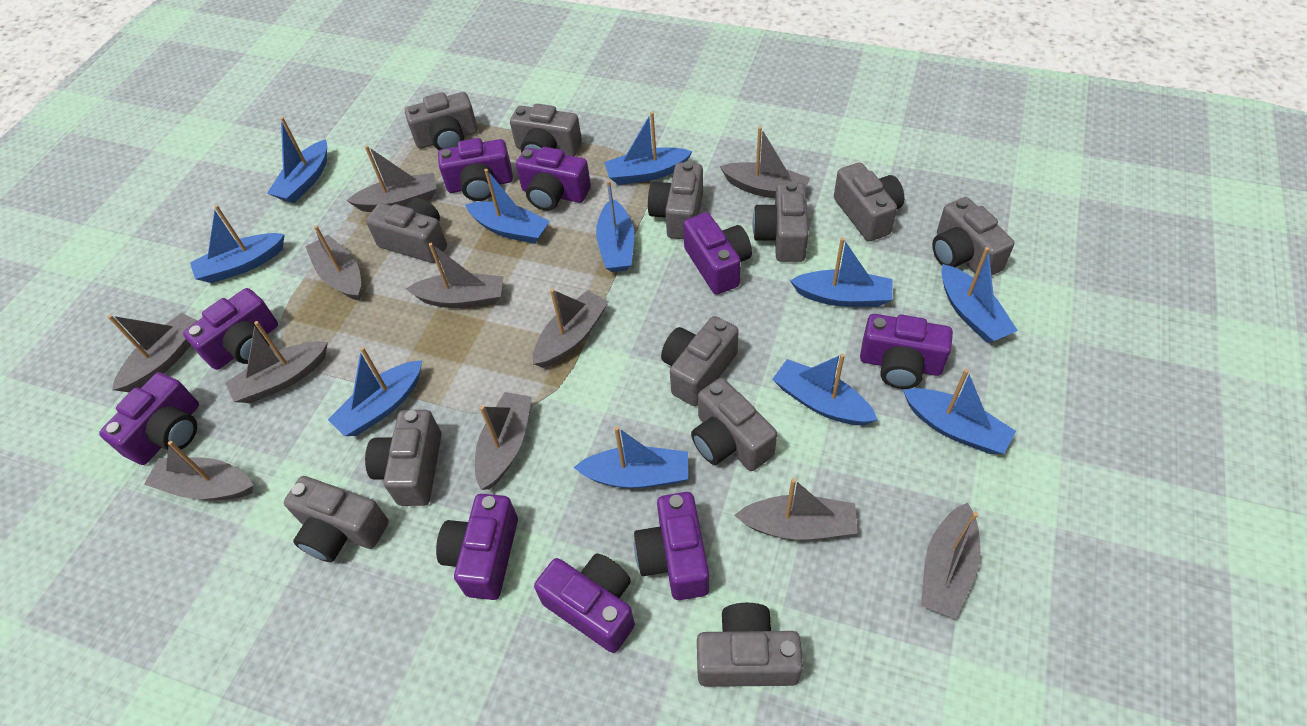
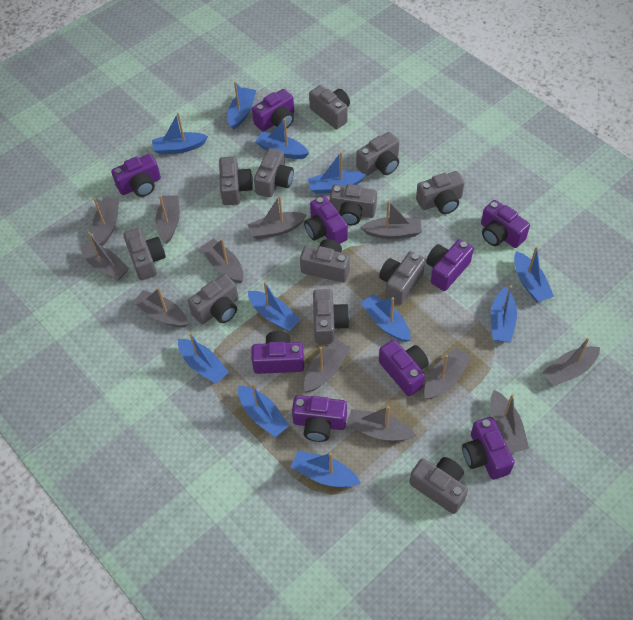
grey boat: [108,313,197,393] [144,441,253,500] [225,321,328,403] [305,225,361,301] [347,146,437,212] [406,243,504,308] [475,392,532,490] [533,289,608,368] [720,127,810,198] [735,478,858,540] [921,502,981,619] = 11 -> [80,232,129,280] [92,197,119,246] [133,287,188,328] [155,195,180,244] [200,238,244,284] [248,195,307,239] [304,339,351,392] [346,406,416,441] [361,200,422,239] [424,347,471,399] [490,390,529,453] [542,338,600,386] = 12

